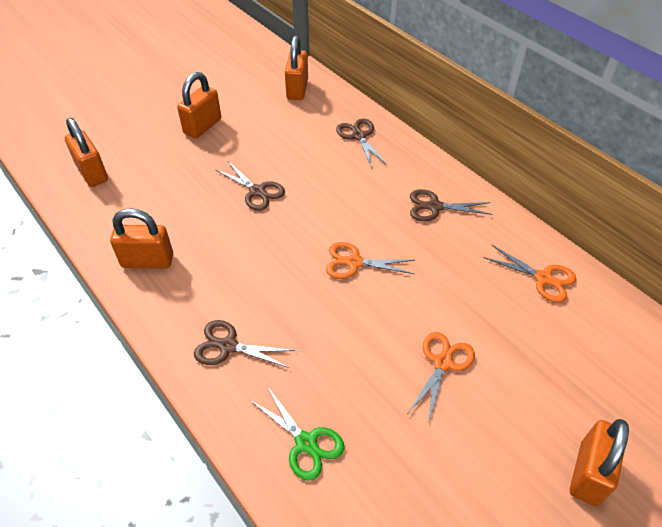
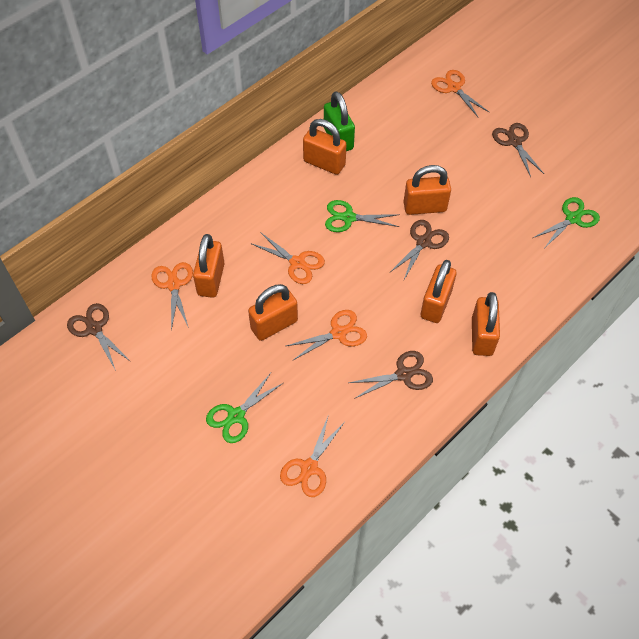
green padlock: none = 0 -> [324,91,355,151] = 1
green scissors: [250,386,344,481] = 1 -> [206,373,283,443] [325,200,400,232] [533,197,600,248] = 3
orange padlock: [65,118,108,187] [110,208,173,268] [177,72,221,139] [285,36,308,100] [570,419,629,506] = 5 -> [193,234,225,298] [248,284,298,341] [303,119,347,175] [404,165,451,215] [421,260,457,323] [472,292,500,356] = 6
orange scissors: [326,242,415,279] [408,332,475,424] [484,245,576,303] = 3 -> [151,262,193,331] [252,232,325,284] [280,414,345,497] [286,310,367,361] [431,70,489,117] = 5

